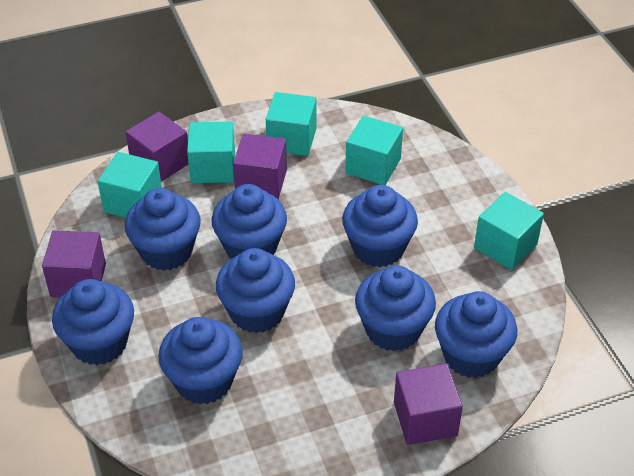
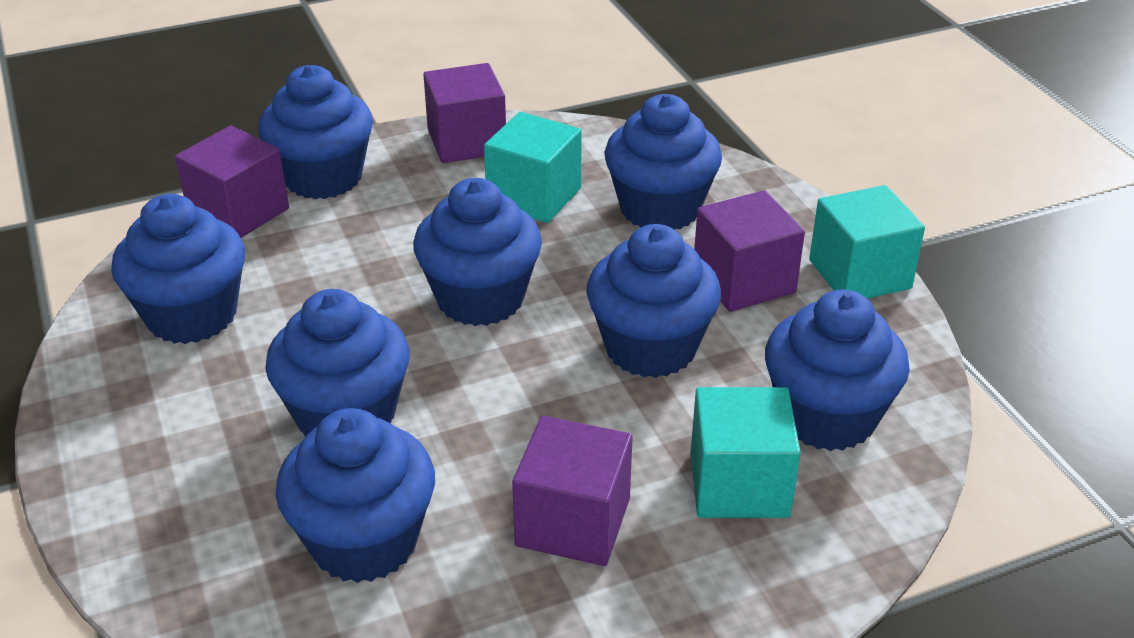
turquoise cube: [98,152,162,218] [187,121,235,183] [266,92,316,156] [345,116,403,185] [474,192,544,270] = 5 -> [484,112,582,223] [691,387,801,518] [809,185,925,299] = 3

